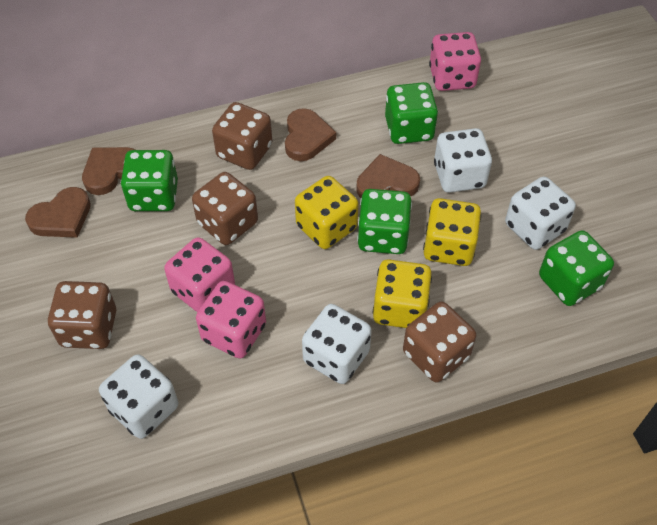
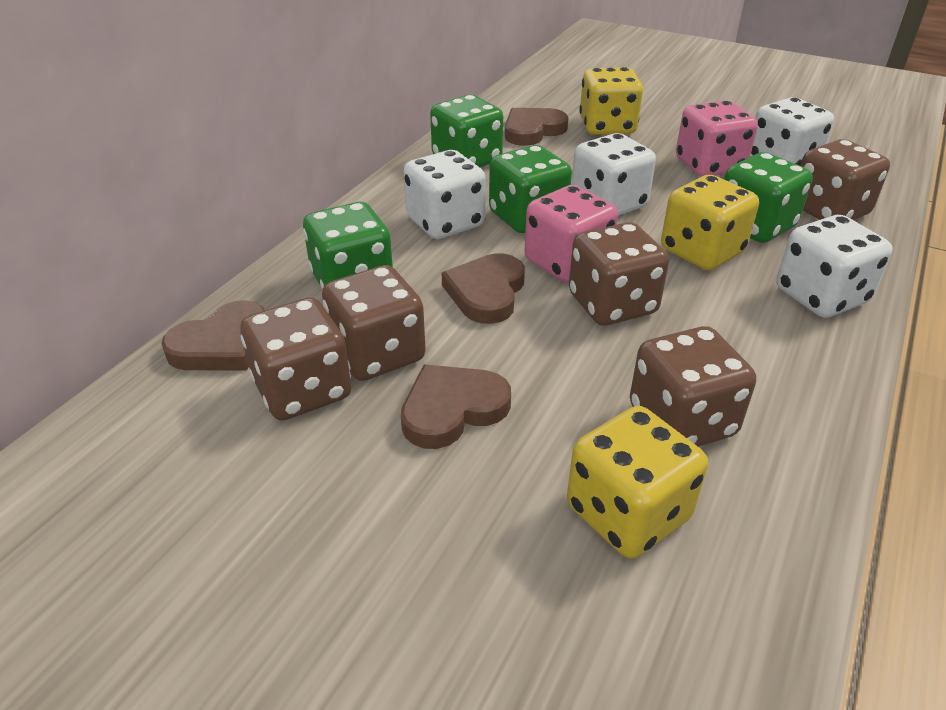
brown dice: [48,281,116,349] [192,172,258,245] [212,102,272,170] [403,302,477,382] = 4 -> [240,297,352,420] [322,265,426,381] [569,222,669,326] [630,326,756,446] [800,139,890,220] = 5
pink dice: [164,237,235,312] [196,281,266,358] [429,32,481,91] = 3 -> [524,185,618,283] [676,100,758,177] = 2

